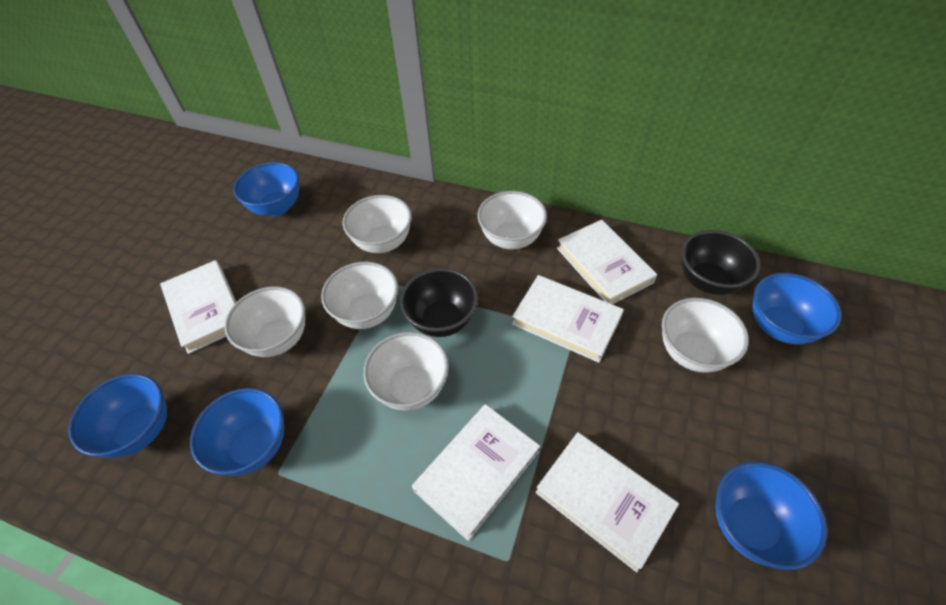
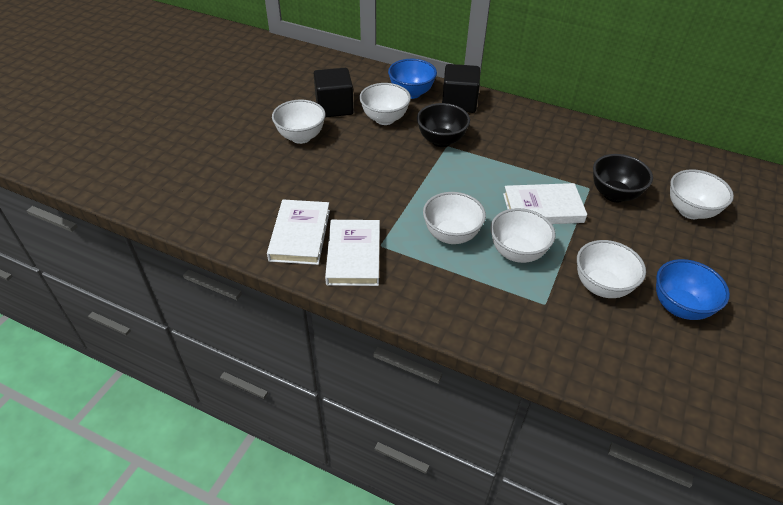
black cube: none = 0 -> [314,68,354,117] [442,64,480,113] = 2
blue bowl: [68,373,167,458] [190,388,284,476] [233,162,299,216] [715,462,827,570] [752,273,841,344] = 5 -> [388,59,437,99] [656,259,730,320] = 2
white book: [160,260,236,354] [412,404,540,541] [512,275,624,363] [536,432,679,572] [557,220,657,304] = 5 -> [267,200,330,265] [325,220,380,286] [503,183,587,224] = 3

